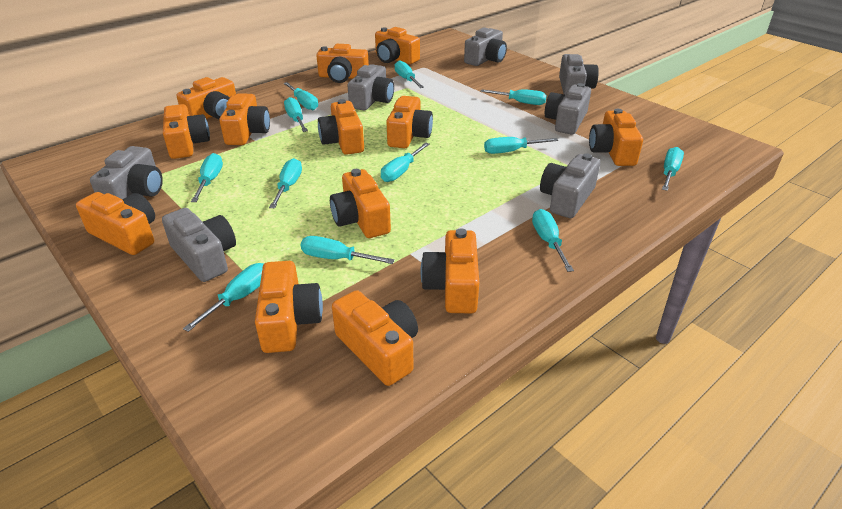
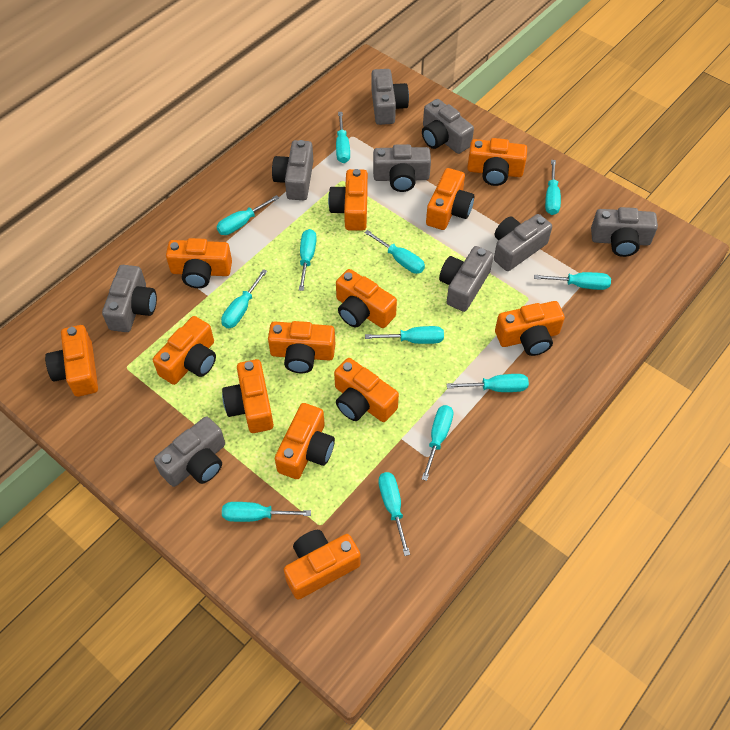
grey camera: [90,146,163,199] [162,208,236,282] [347,64,394,110] [464,27,507,66] [540,153,600,218] [545,83,591,135] [559,54,599,95] = 7 -> [102,265,157,332] [154,416,225,487] [272,140,313,200] [371,69,409,125] [373,144,431,192] [422,99,474,154] [439,246,494,312] [494,214,552,271] [591,207,658,257] = 9

